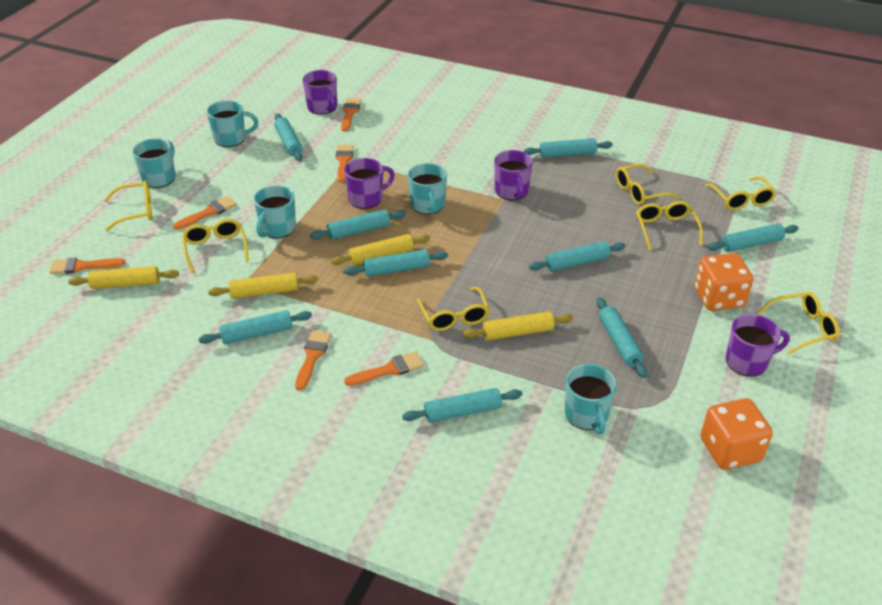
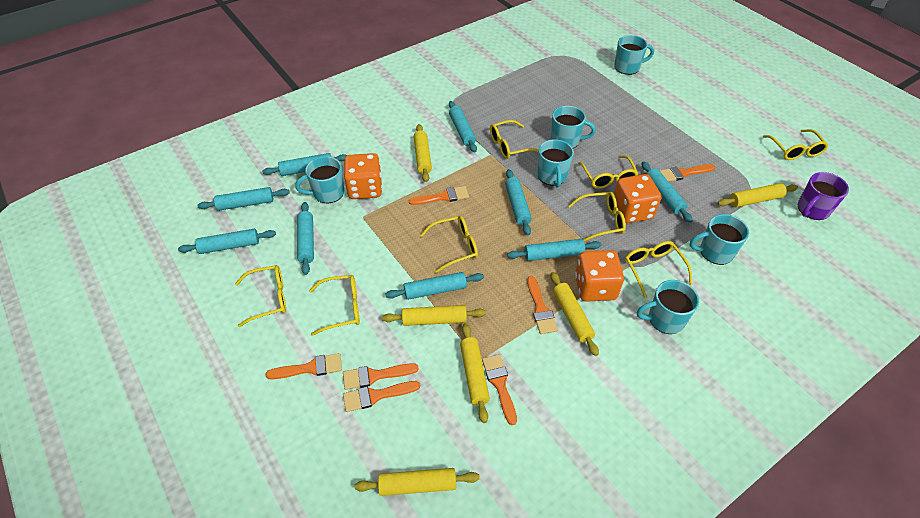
orange brush: [50,257,125,274] [173,196,237,230] [295,330,331,391] [336,145,354,182] [341,98,362,131] [344,351,424,386] = 6 -> [266,353,342,379] [343,363,419,390] [343,381,420,412] [409,186,469,205] [482,354,517,425] [527,276,558,334] [660,164,715,182] = 7
orange dice: [694,253,753,311] [701,398,773,470] = 2 -> [344,153,382,199] [575,250,624,302] [614,174,661,223] = 3
purple mug: [302,70,337,114] [344,158,395,209] [494,150,533,200] [726,314,790,377] = 4 -> [798,172,849,220] = 1
turquoise mug: [132,139,175,188] [207,100,258,147] [254,186,296,238] [408,163,447,215] [565,364,617,434] = 5 -> [295,156,344,203] [537,139,574,188] [551,106,596,148] [614,35,654,75] [637,280,699,334] [690,214,749,265] = 6
yellow glasses: [104,181,153,232] [182,219,249,273] [417,287,490,331] [616,164,680,205] [636,201,703,250] [705,176,776,210] [757,292,840,354] = 7 -> [235,265,286,327] [309,275,360,336] [420,216,478,273] [490,120,539,159] [568,192,626,241] [578,155,639,189] [625,241,693,298] [763,129,828,160] = 8
yellow rolling pin: [68,266,179,289] [208,273,318,299] [331,234,430,265] [463,312,573,340] = 4 -> [354,468,480,496] [382,305,486,326] [414,124,432,182] [460,323,490,423] [550,272,599,356] [717,183,798,207] = 6

